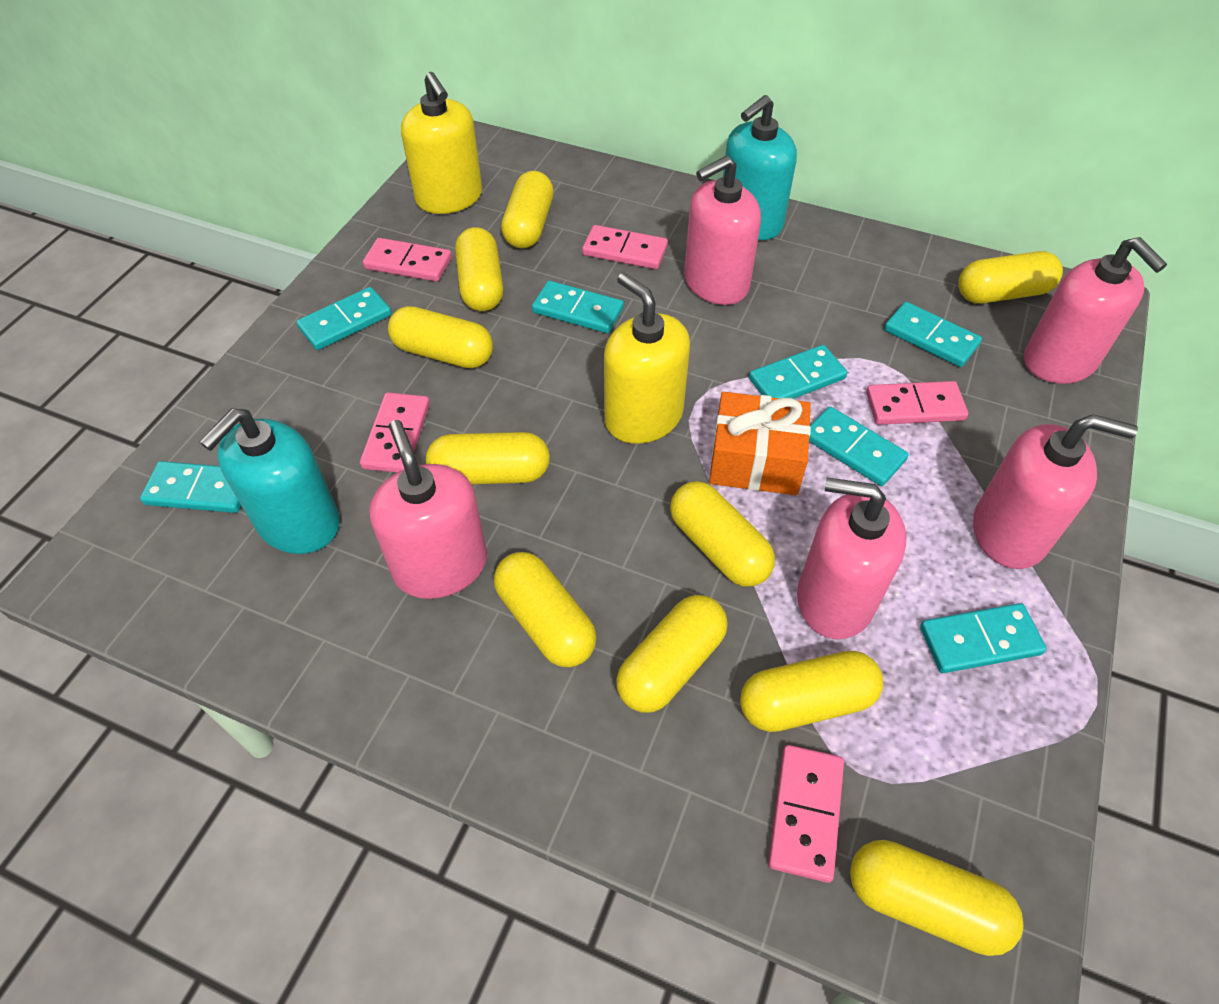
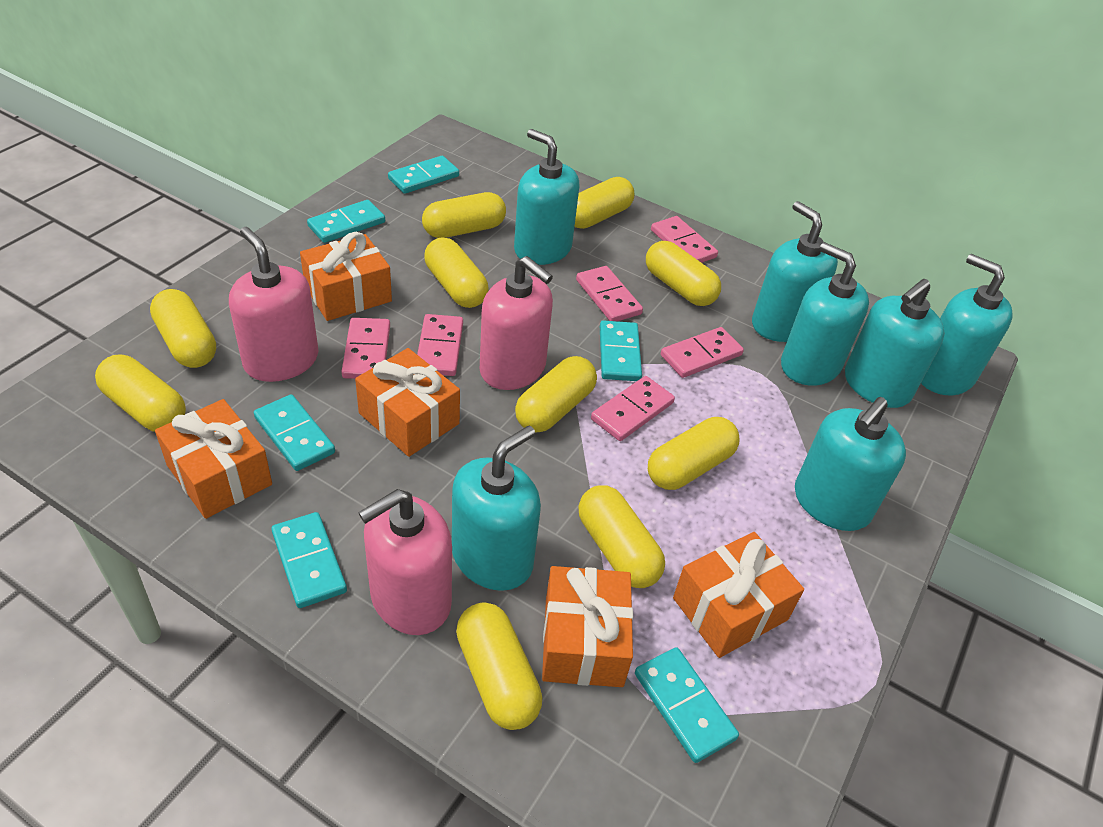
orange gift: [709,392,811,495] = 1 -> [155,399,272,519] [300,232,392,321] [355,348,460,457] [542,566,633,687] [673,532,804,658] = 5
pink domino: [360,392,430,473] [363,238,452,282] [582,225,668,269] [768,745,844,883] [866,381,968,425] = 5 -> [341,318,390,379] [417,314,463,376] [576,266,643,321] [591,376,675,441] [651,216,718,263] [661,327,744,378] = 6
pink soap dispenser: [369,420,487,599] [684,156,761,305] [797,477,906,639] [973,414,1138,569] [1024,237,1167,384] = 5 -> [229,227,319,382] [358,489,452,635] [480,256,553,390] = 3
turquoise domino: [140,461,241,513] [296,287,392,350] [532,281,624,333] [749,345,847,399] [809,406,909,486] [884,302,982,367] [920,603,1047,673] = 7 -> [254,394,335,471] [271,512,347,608] [307,200,385,243] [388,156,459,194] [600,320,642,381] [635,647,739,763] = 6
turquoise soap dispenser: [199,408,340,554] [723,95,797,240] = 2 -> [452,426,541,591] [514,129,580,265] [752,201,838,342] [781,242,869,386] [795,397,906,531] [845,279,945,408] [921,254,1013,395] = 7
yellow soap dispenser: [401,72,482,214] [604,273,690,444] = 2 -> none = 0

